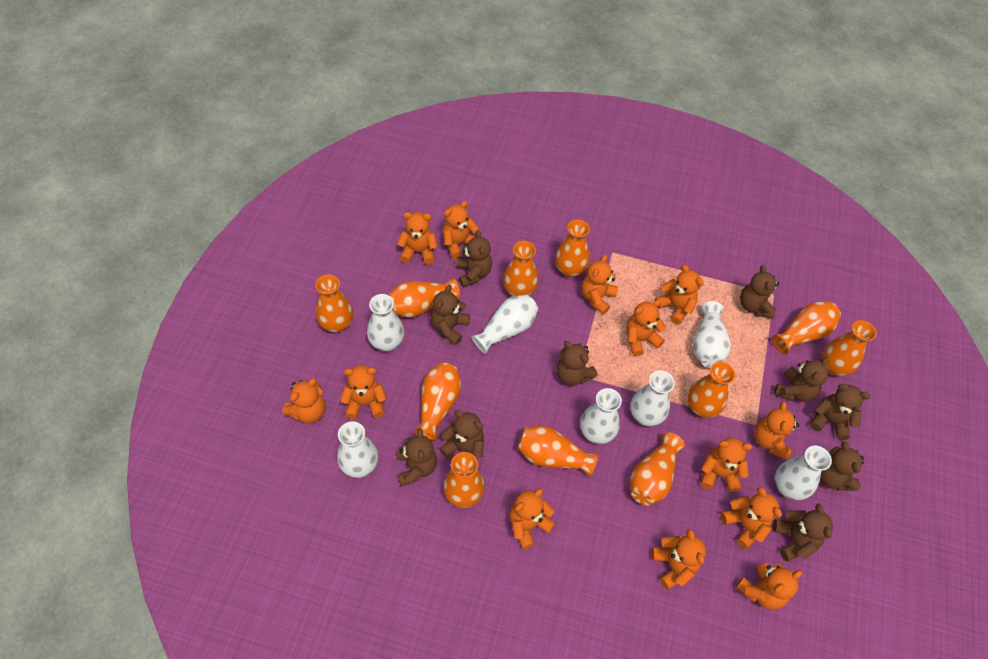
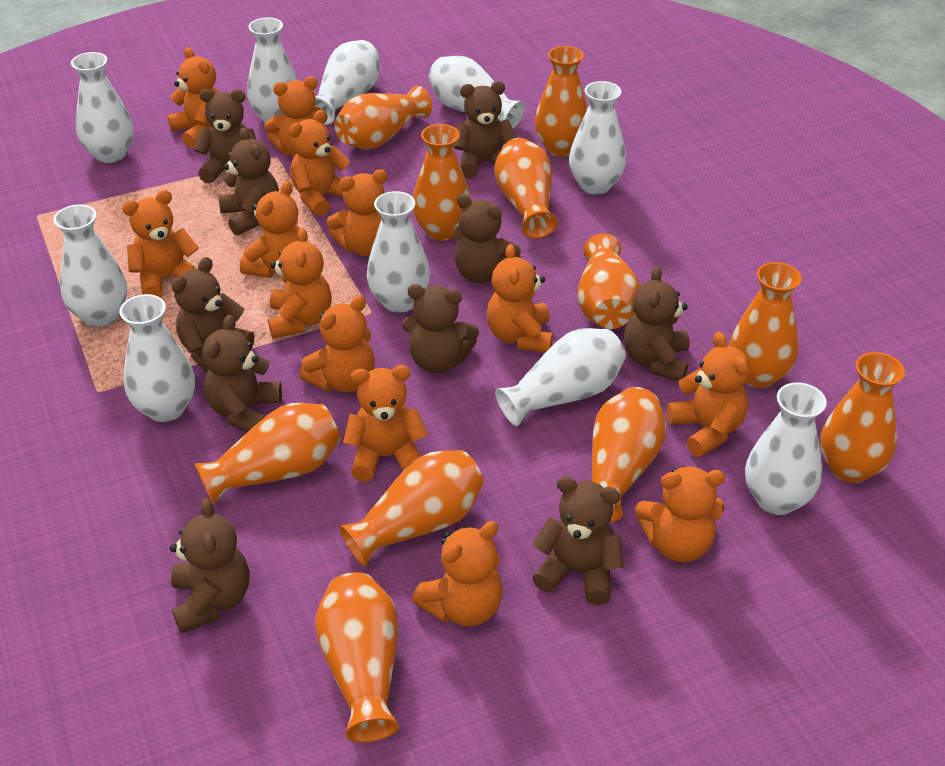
white vase: [337,421,378,478] [367,294,404,351] [472,294,538,354] [580,388,622,444] [630,371,675,426] [693,301,731,368] [775,446,832,500] = 7 -> [53,204,127,327] [71,52,133,163] [119,294,195,422] [247,17,298,123] [315,40,380,124] [367,191,430,313] [428,56,525,129] [495,328,626,426] [569,81,626,195] [745,382,827,515] = 10

